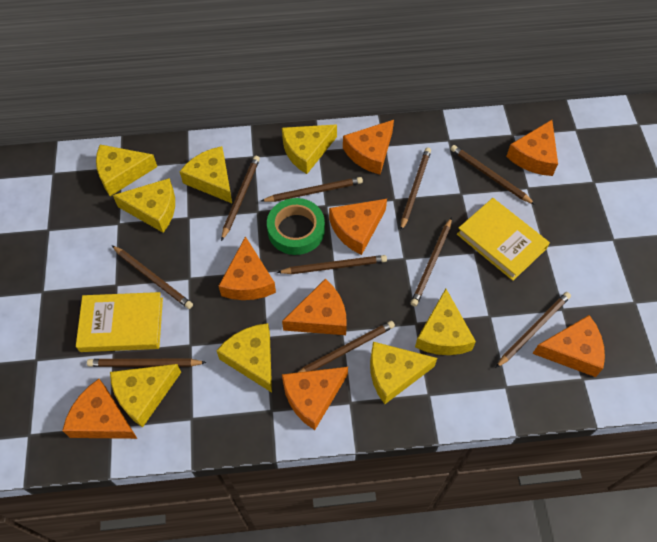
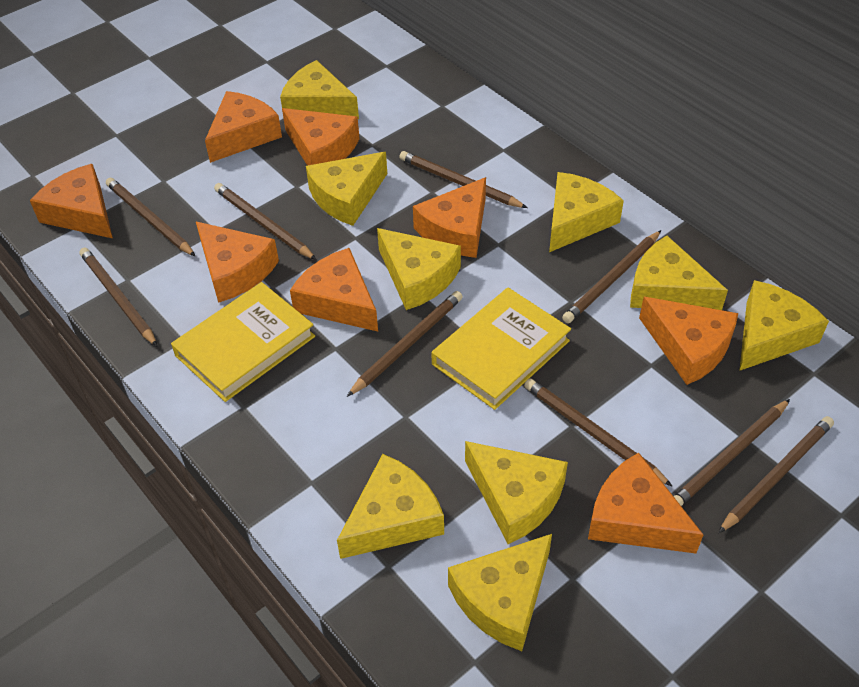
brown pencil: [87,359,207,367] [112,245,193,309] [221,156,260,241] [261,177,363,202] [277,255,387,274] [297,321,395,373] [401,148,431,231] [411,217,452,307] [451,145,535,205] [496,292,571,368] = 10 -> [79,247,158,347] [106,178,196,257] [214,183,317,260] [347,291,463,397] [399,151,527,208] [524,378,673,487] [562,230,661,323] [674,399,790,506] [718,416,834,533] = 9
green tape: [267,198,325,255] = 1 -> none = 0
yellow cheese: [96,145,157,196] [110,364,181,428] [113,178,175,233] [179,146,232,203] [216,323,272,393] [282,124,337,174] [370,342,437,404] [415,289,476,355] = 8 -> [280,60,359,119] [306,152,387,226] [337,454,444,559] [377,228,461,310] [448,534,552,651] [465,441,568,544] [549,172,624,252] [630,236,728,310] [739,280,829,371] = 9

